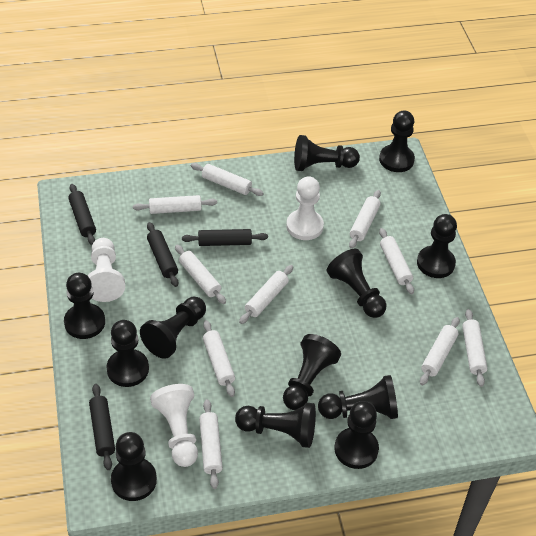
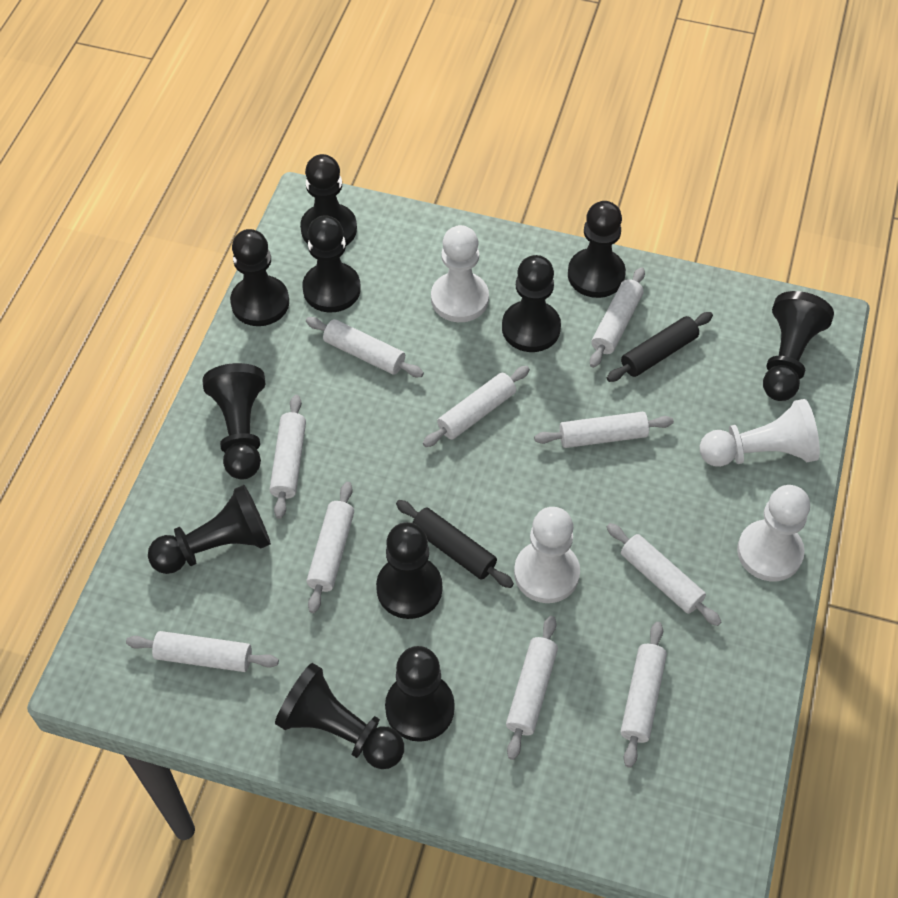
black pawn: [64,273,105,339] [106,320,149,387] [111,432,157,501] [140,297,206,359] [235,403,316,448] [283,334,341,410] [294,135,360,171] [318,375,398,419] [327,249,387,318] [335,401,379,469] [379,111,415,172] [417,214,457,278] = 12 -> [148,485,271,574] [202,363,265,479] [230,229,289,326] [275,663,404,769] [300,154,357,246] [302,215,361,312] [376,522,442,619] [385,646,455,742] [502,255,561,352] [568,201,626,298] [763,291,834,401] = 11
black rolling pin: [68,184,96,245] [89,384,115,470] [147,222,178,287] [182,229,268,246] = 4 -> [396,500,514,588] [607,312,713,382] = 2
white pawn: [88,238,125,302] [150,384,198,467] [286,176,324,240] = 3 -> [431,225,489,322] [514,507,580,603] [700,399,820,467] [737,485,810,581] = 4

